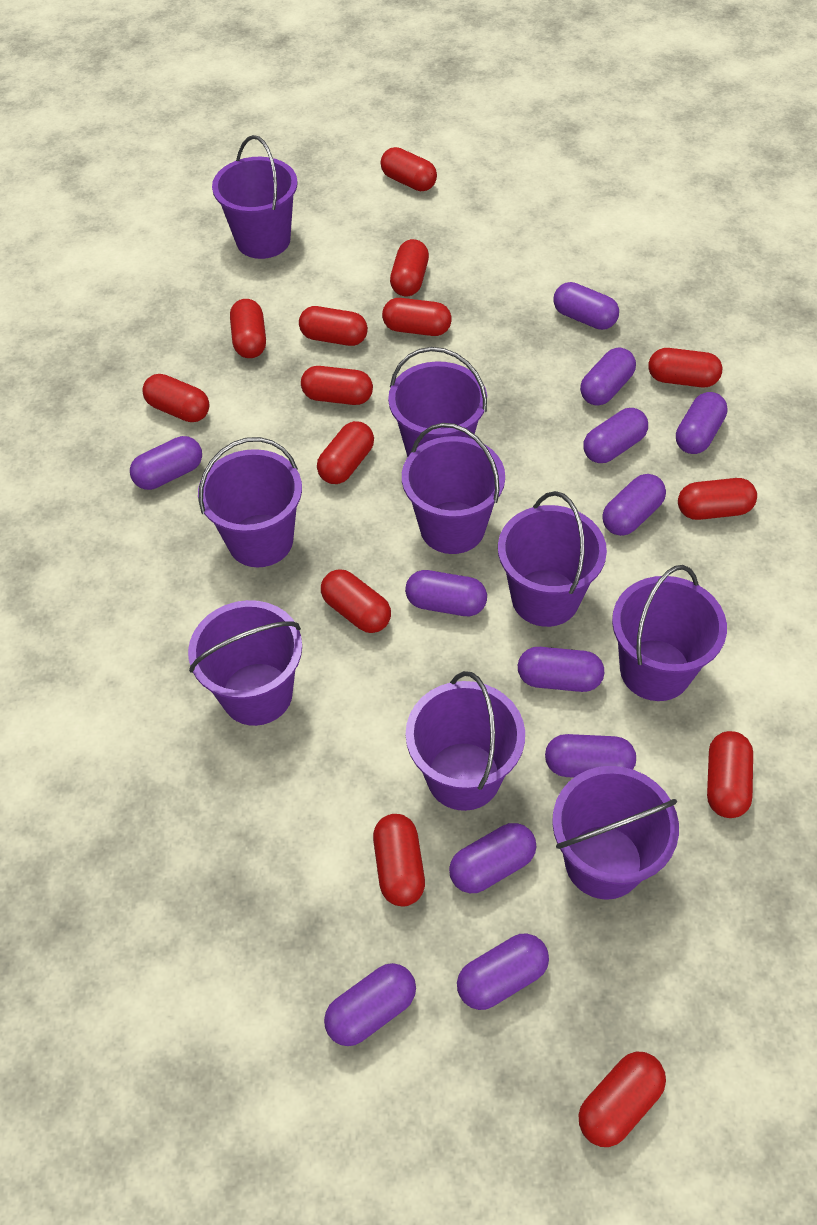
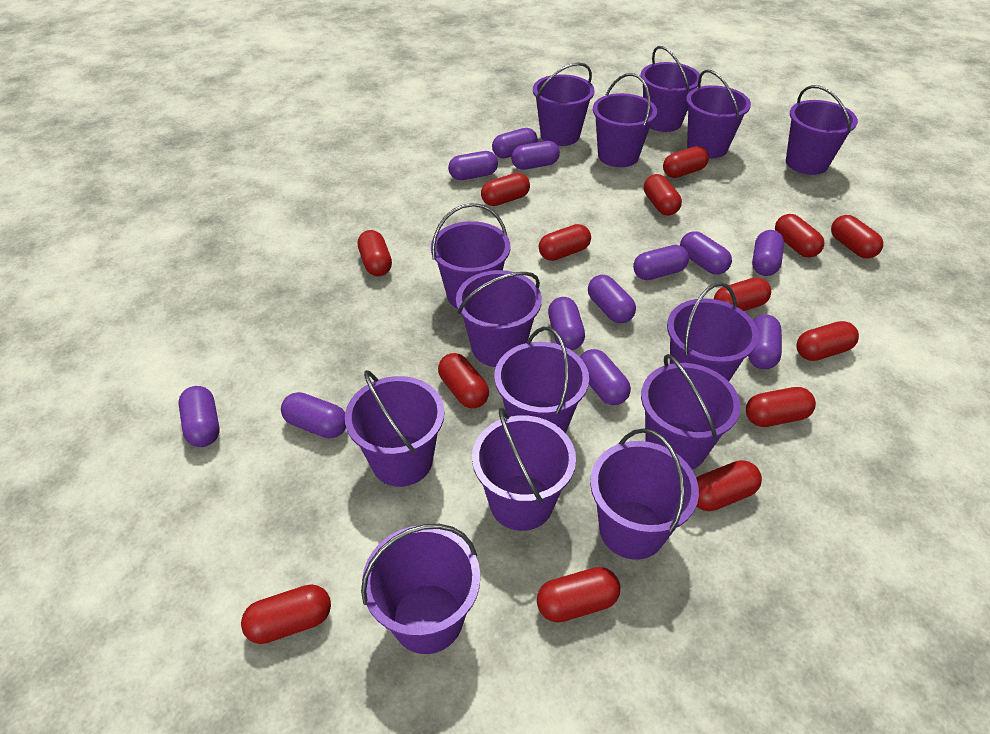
purple bucket: [188,600,302,726] [198,437,302,567] [212,135,298,259] [388,347,487,457] [402,423,505,554] [406,671,525,811] [498,491,607,627] [552,766,679,900] [612,565,727,701] = 9 -> [345,370,445,487] [361,524,480,654] [431,203,510,309] [456,270,542,367] [472,408,576,531] [494,327,589,433] [533,63,595,146] [590,428,699,560] [593,73,657,167] [640,46,702,132] [641,354,740,470] [667,282,759,381] [686,70,751,158] [786,85,858,175] = 14

